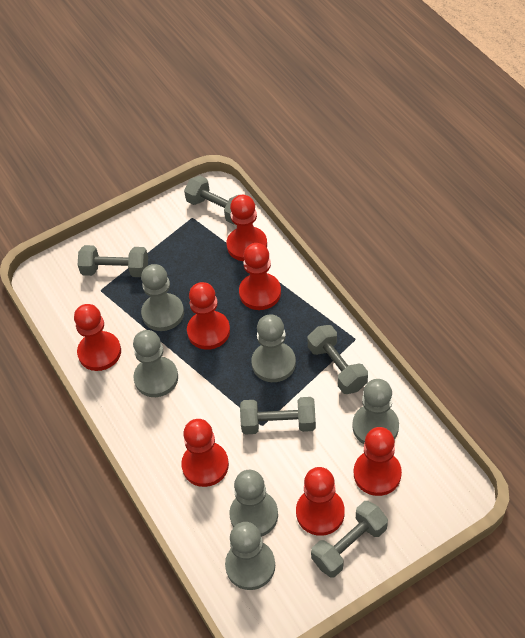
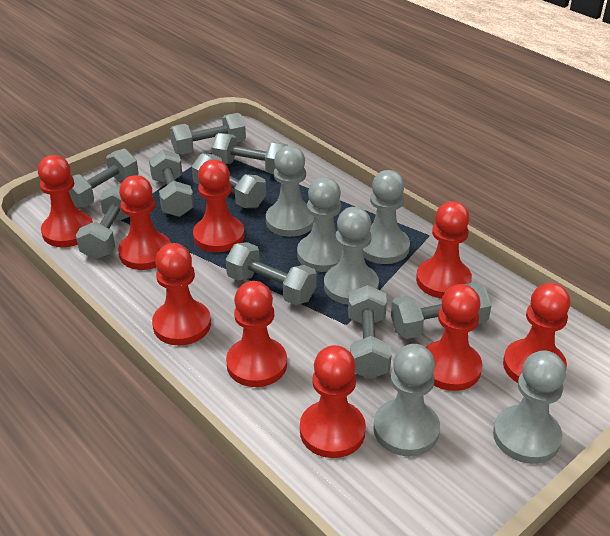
grey dumbbell: [78,245,148,277] [184,176,238,225] [240,397,316,435] [307,325,368,394] [311,501,388,577] = 5 -> [69,149,139,209] [76,185,130,260] [149,149,194,217] [170,113,246,155] [192,153,266,208] [211,133,288,174] [226,242,317,305] [348,285,392,379] [391,282,492,339] = 9
red pawn: [74,304,121,371] [181,419,229,487] [187,282,230,350] [227,195,267,261] [239,243,281,310] [296,467,345,536] [354,427,402,496] = 7 -> [38,155,93,247] [118,175,171,270] [152,243,211,346] [193,160,244,252] [226,281,287,387] [300,345,366,458] [416,201,472,299] [426,284,482,391] [503,283,570,383] = 9

